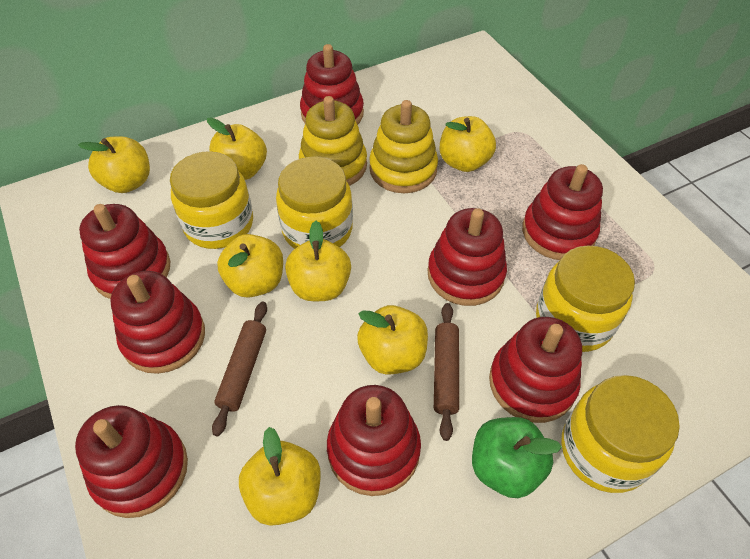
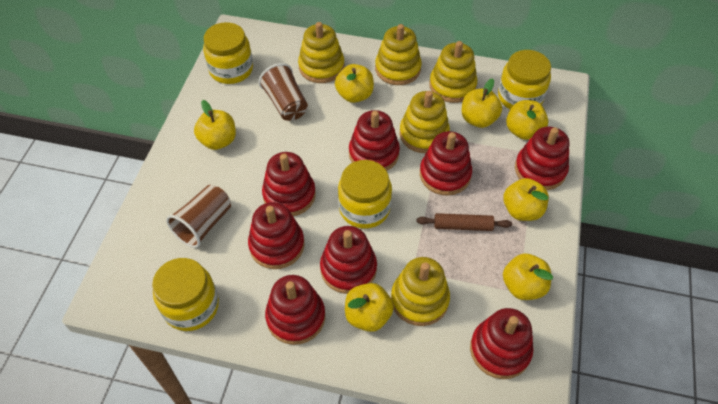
brown cup: none = 0 -> [166,185,231,248] [258,63,308,121] = 2
brown rolling pin: [212,302,267,436] [434,303,459,441] = 2 -> [416,213,512,231] = 1
green apple: [472,417,562,498] = 1 -> none = 0
yellow stacking toy: [299,96,367,186] [369,100,438,193] = 2 -> [298,22,344,83] [375,24,422,85] [391,257,450,326] [400,91,450,153] [429,41,477,103] = 5

